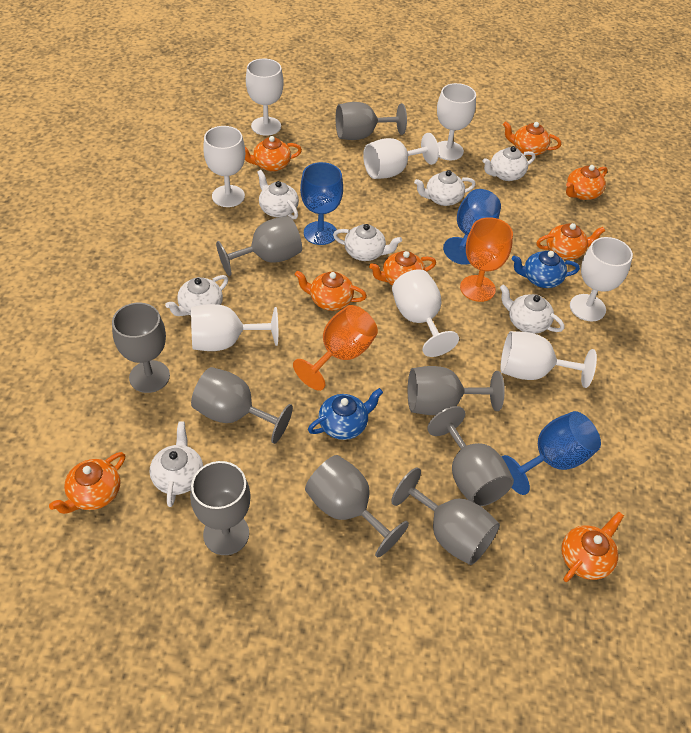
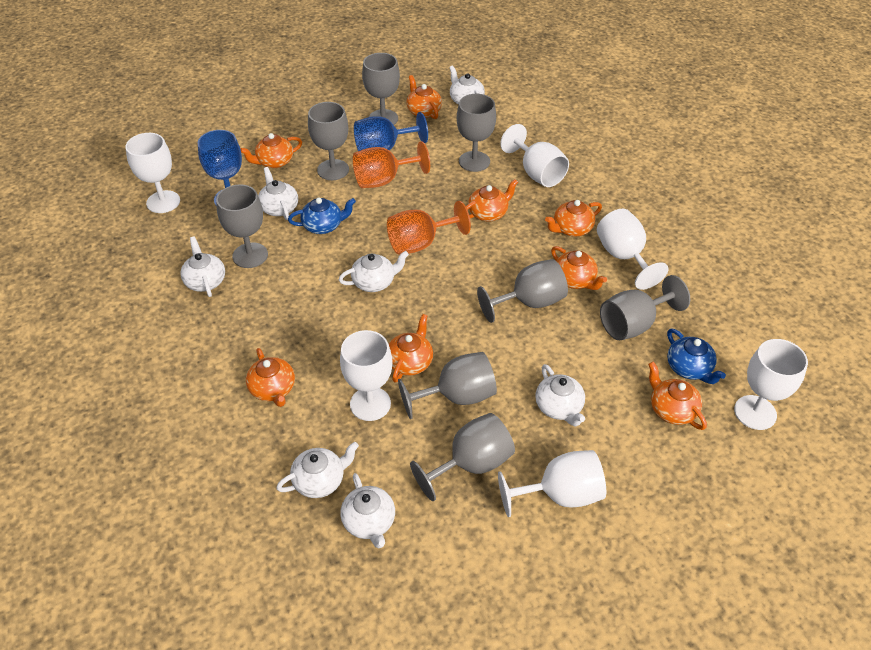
blue goblet: [300,162,343,245] [443,189,501,265] [502,411,601,495] = 3 -> [198,130,242,206] [354,112,428,151] = 2
grey goblet: [112,303,170,393] [190,461,251,555] [191,367,293,444] [216,216,302,276] [305,455,409,558] [336,102,407,140] [391,467,500,565] [408,366,505,415] [427,406,514,507] = 9 -> [216,184,268,268] [308,102,349,180] [362,53,400,125] [398,352,497,419] [410,413,515,501] [457,94,496,172] [477,259,568,323] [600,275,690,340] = 8
white goblet: [191,304,278,351] [203,126,245,207] [246,58,284,136] [363,133,439,179] [392,269,459,357] [437,83,476,160] [501,331,597,388] [570,237,633,321] = 8 -> [125,133,180,213] [340,330,393,421] [498,450,606,517] [500,124,569,187] [597,209,669,290] [734,339,808,430] = 6

